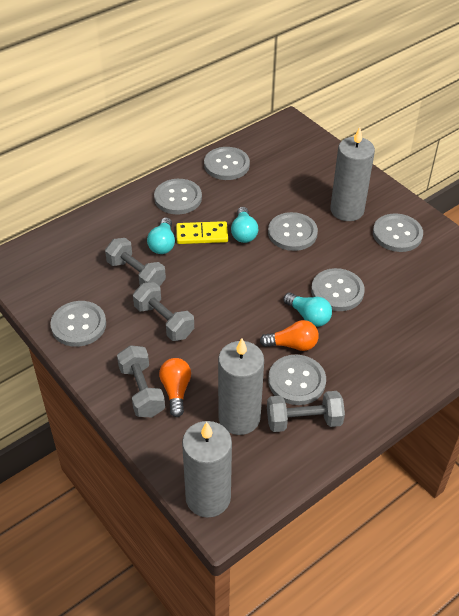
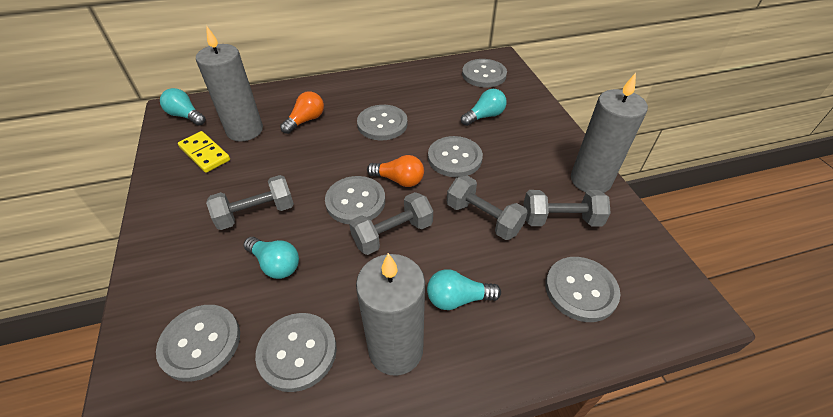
turquoise light bulb: [147,217,175,254] [231,207,258,243] [283,293,332,327] = 3 -> [160,88,206,126] [244,237,299,279] [427,269,501,310] [461,89,507,126] = 4

